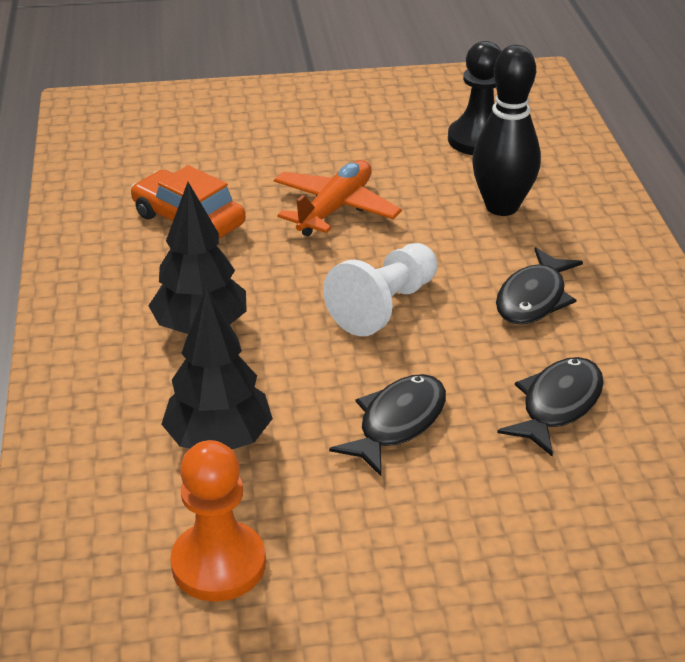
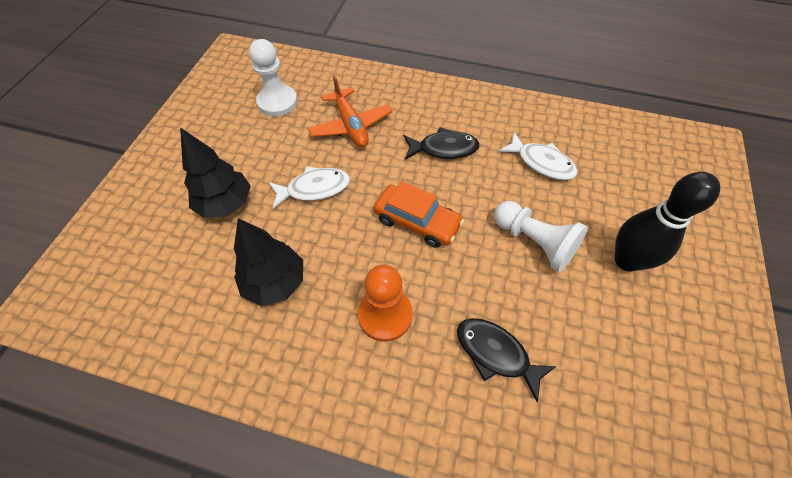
black fish: [329,374,446,476] [496,247,583,325] [497,357,604,457] = 3 -> [404,127,480,160] [457,318,557,402] = 2
black pawn: [448,41,502,155] = 1 -> none = 0
white fish: none = 0 -> [268,166,350,209] [498,132,578,180] = 2
white pawn: [323,243,437,336] = 1 -> [249,39,298,117] [494,201,588,272] = 2

